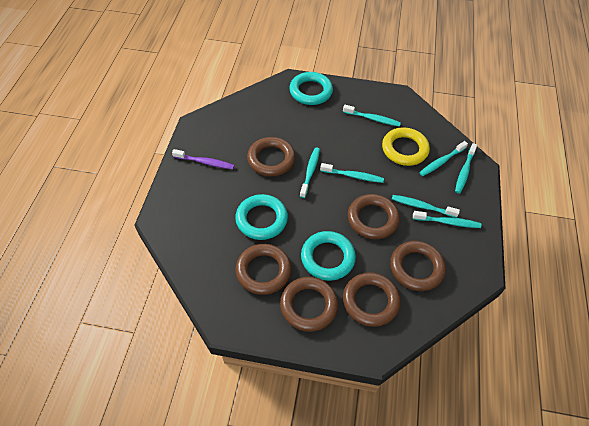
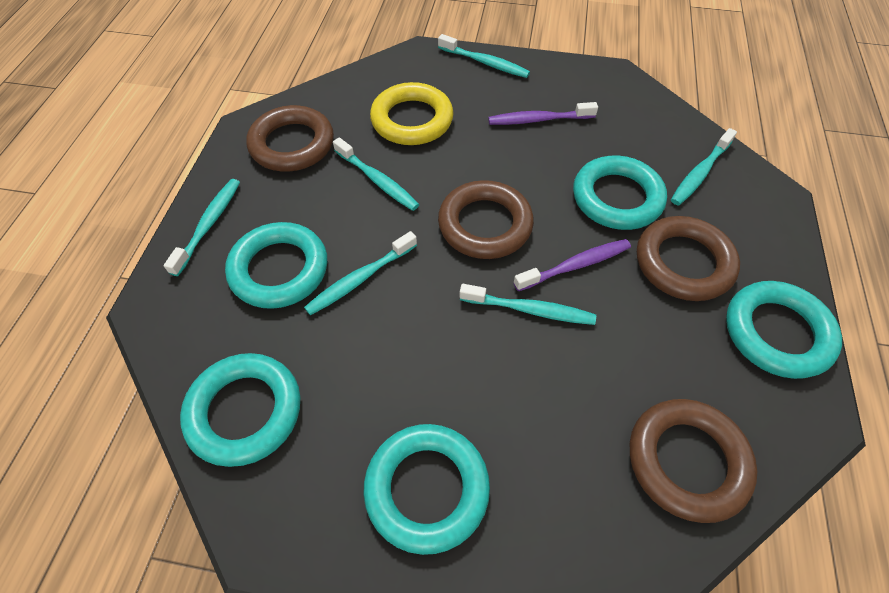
brown ring: [236,244,291,295] [247,137,295,176] [280,277,338,332] [343,272,401,327] [348,194,400,239] [390,241,446,291] = 6 -> [246,105,334,171] [438,180,534,259] [630,399,757,523] [637,216,740,301] = 4
purple toothbrush: [172,149,234,169] = 1 -> [488,102,598,125] [513,239,631,291] = 2
turquoise ring: [235,194,288,240] [289,72,333,105] [301,231,356,281] = 3 -> [180,353,300,467] [225,222,327,309] [364,424,490,555] [573,156,667,230] [726,281,842,379] = 5
turquoise toothbrush: [300,147,320,198] [320,163,384,183] [343,105,401,127] [392,195,460,218] [413,211,481,228] [419,141,468,176] [455,143,477,194] = 7 -> [164,179,240,276] [304,231,417,315] [333,137,420,211] [438,34,530,78] [459,284,596,325] [671,128,737,206] = 6

